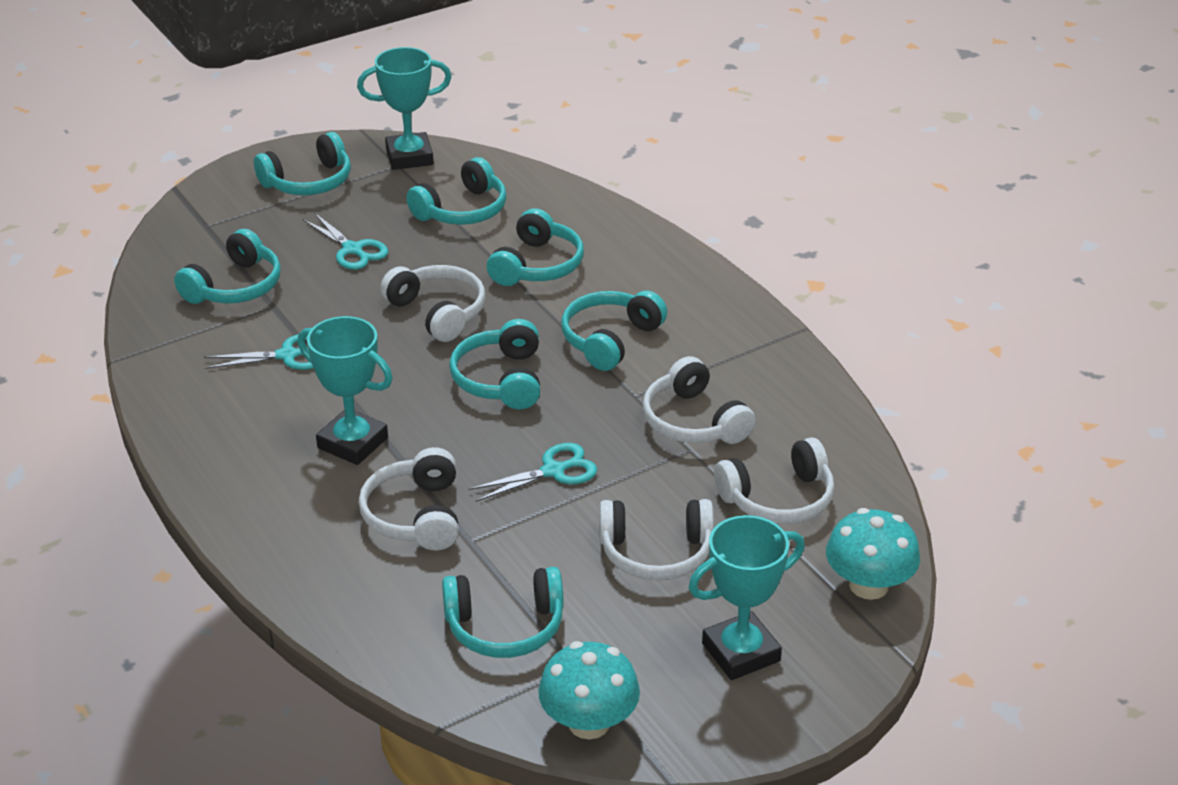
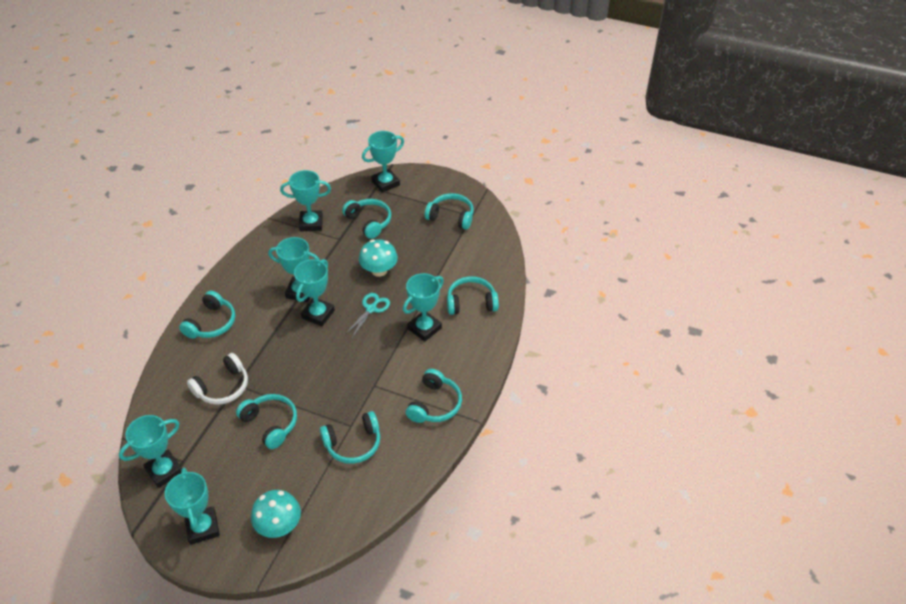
turquoise scissors: [204,334,313,370] [303,213,388,270] [469,443,597,502] = 3 -> [346,293,390,338] = 1
turquoise trophy: [298,316,393,465] [357,47,452,170] [689,515,805,680] = 3 -> [119,415,182,488] [165,468,220,545] [268,237,320,302] [280,170,331,232] [294,259,335,326] [362,131,404,193] [403,273,444,342] = 7
white headphones: [359,447,459,550] [380,265,485,342] [599,499,714,581] [642,356,756,444] [714,438,834,524] = 5 -> [187,353,248,405] = 1

